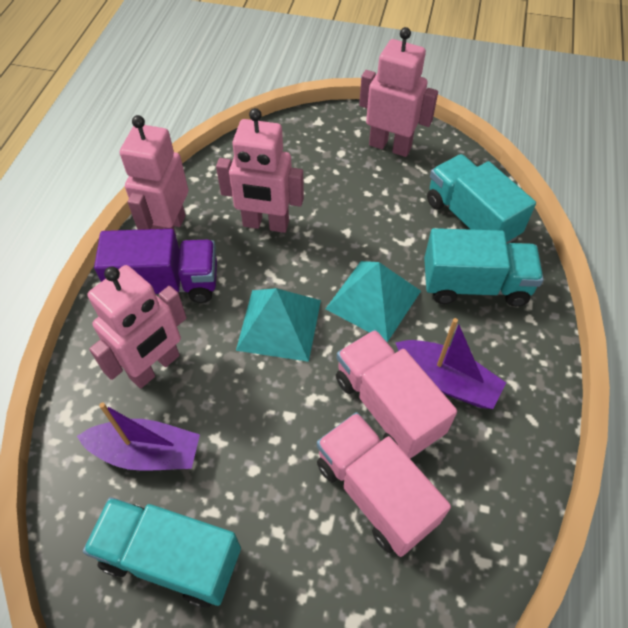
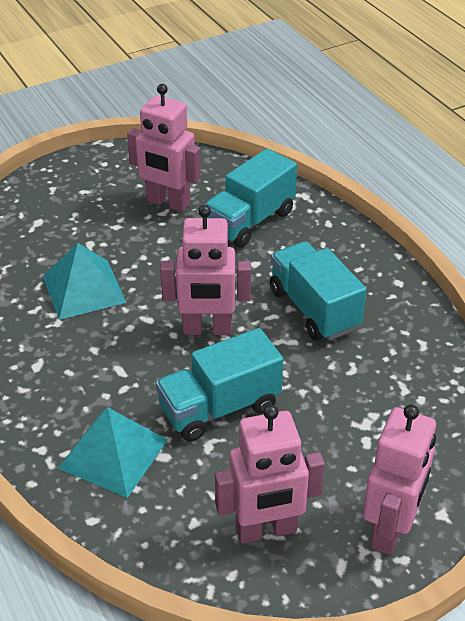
pink truck: [317,412,451,557] [336,330,457,459] = 2 -> none = 0
purple boat: [77,402,200,471] [395,318,506,409] = 2 -> none = 0
purple truck: [94,229,217,303] = 1 -> none = 0

